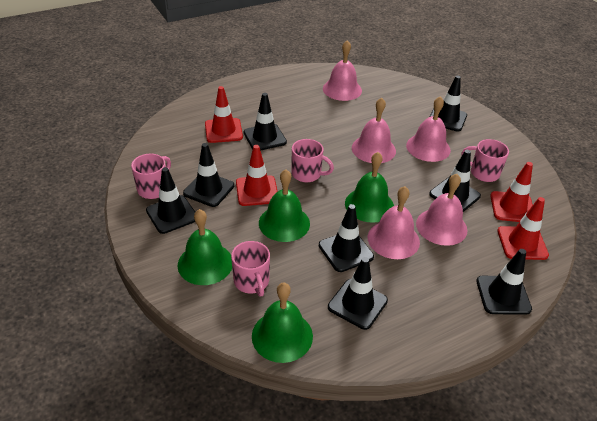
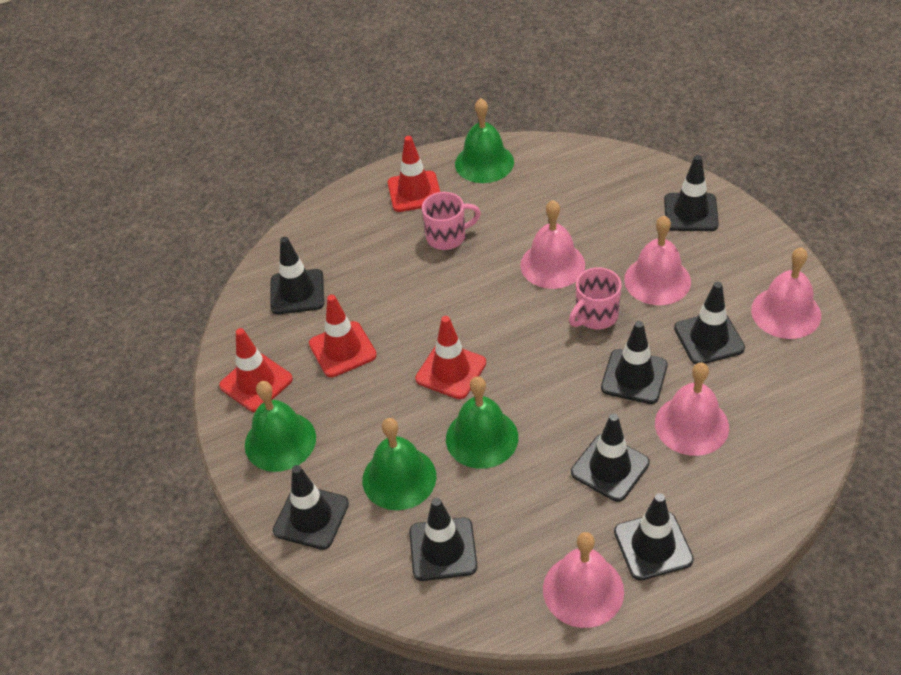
pink mug: [131,154,171,199] [231,241,270,297] [292,139,334,182] [462,139,509,182] = 4 -> [422,192,481,250] [569,267,622,329] = 2

